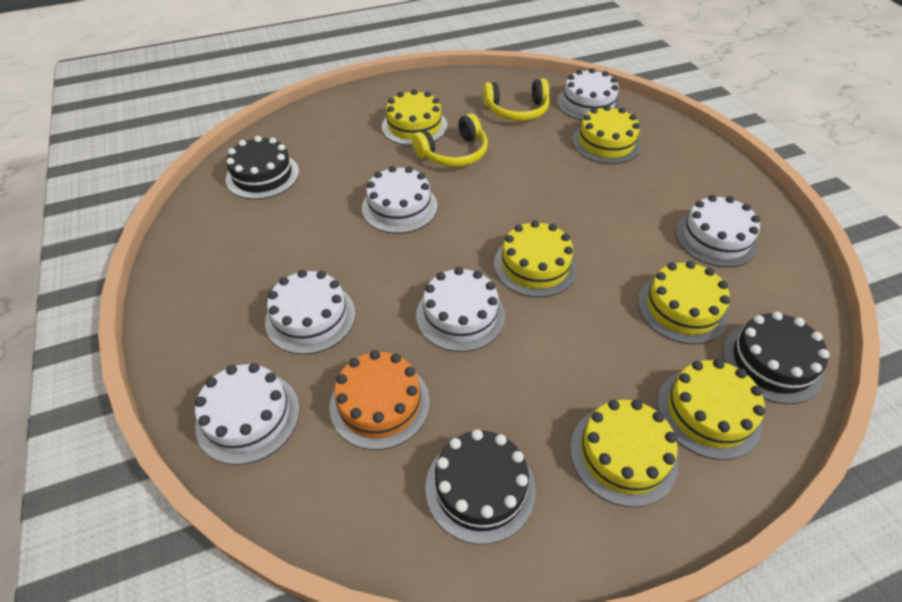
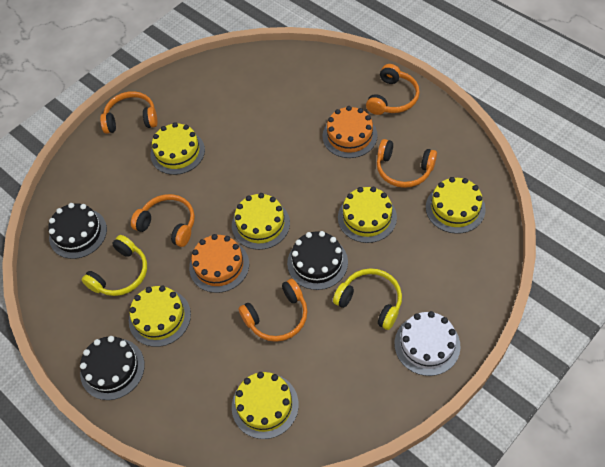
orange cake: [330,350,430,450] = 1 -> [189,234,249,293] [322,106,378,158] = 2
orange headphones: none = 0 -> [100,91,158,134] [131,194,195,247] [238,279,307,342] [366,64,420,115] [377,139,437,188] = 5
white cake: [195,363,300,465] [265,270,355,354] [362,166,437,233] [416,267,505,352] [557,68,621,120] [675,195,760,267] = 6 -> [395,311,460,376] = 1

